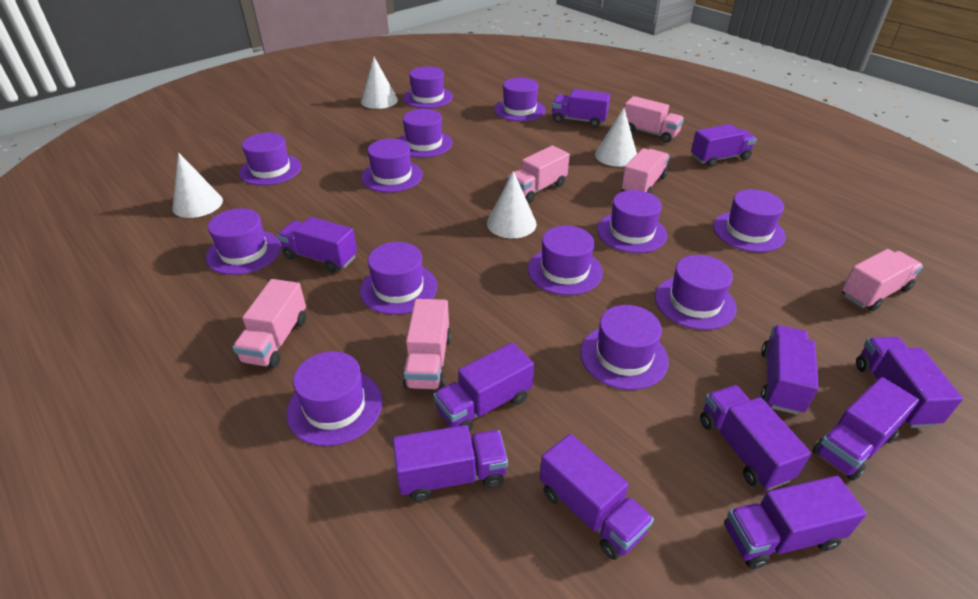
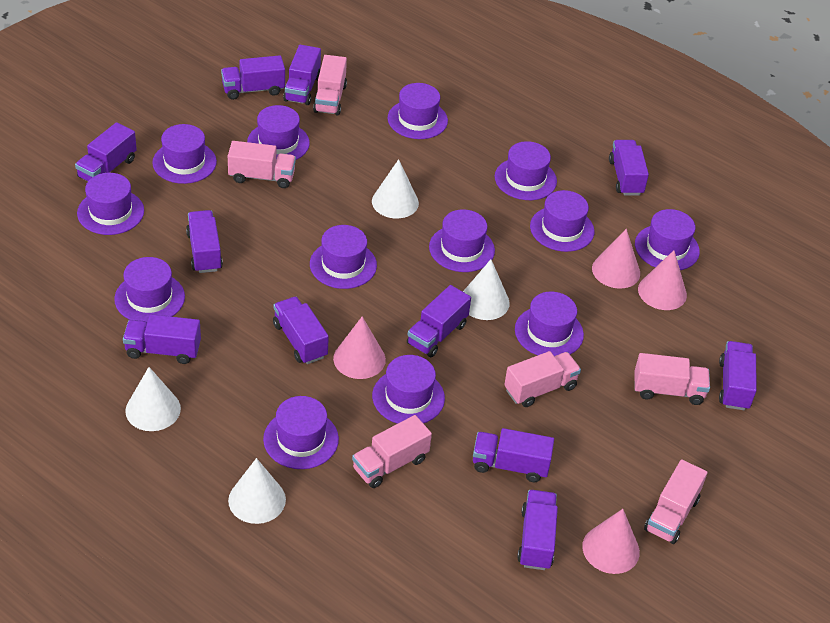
pink cone: none = 0 -> [333,316,386,379] [582,509,640,574] [592,229,640,289] [638,250,687,310] = 4

